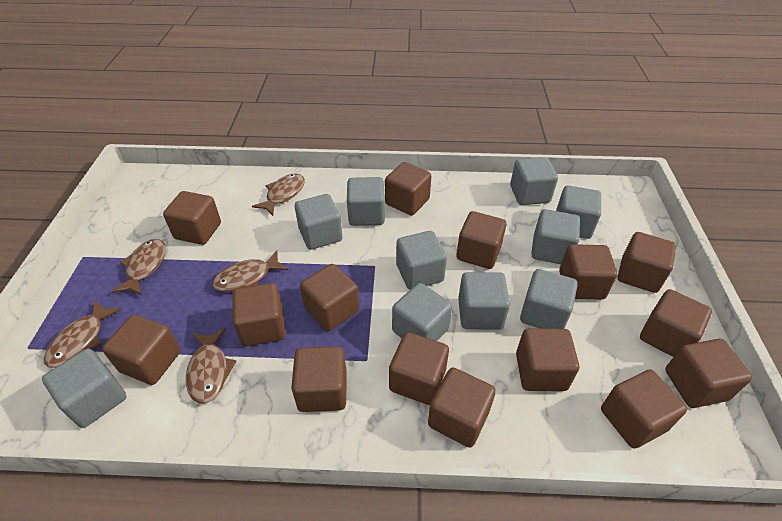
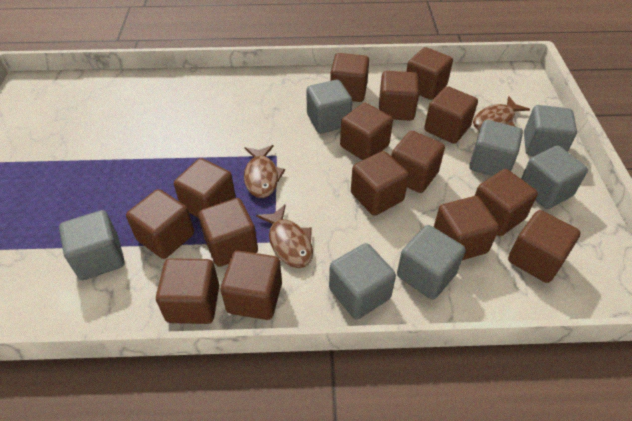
brown fish: [44,300,121,368] [111,239,166,295] [186,328,237,404] [212,250,288,292] [252,173,305,216] = 5 -> [244,145,285,198] [256,204,313,268] [473,96,530,131] = 3
grey cube: [42,349,127,428] [295,194,343,250] [347,177,385,226] [392,283,452,341] [396,231,447,290] [458,272,510,330] [510,157,558,205] [520,269,578,329] [531,209,580,264] [556,186,601,239] = 10 -> [59,210,125,280] [306,80,352,134] [329,243,396,319] [397,225,465,300] [469,120,523,176] [521,146,588,209] [524,105,577,156] = 7

